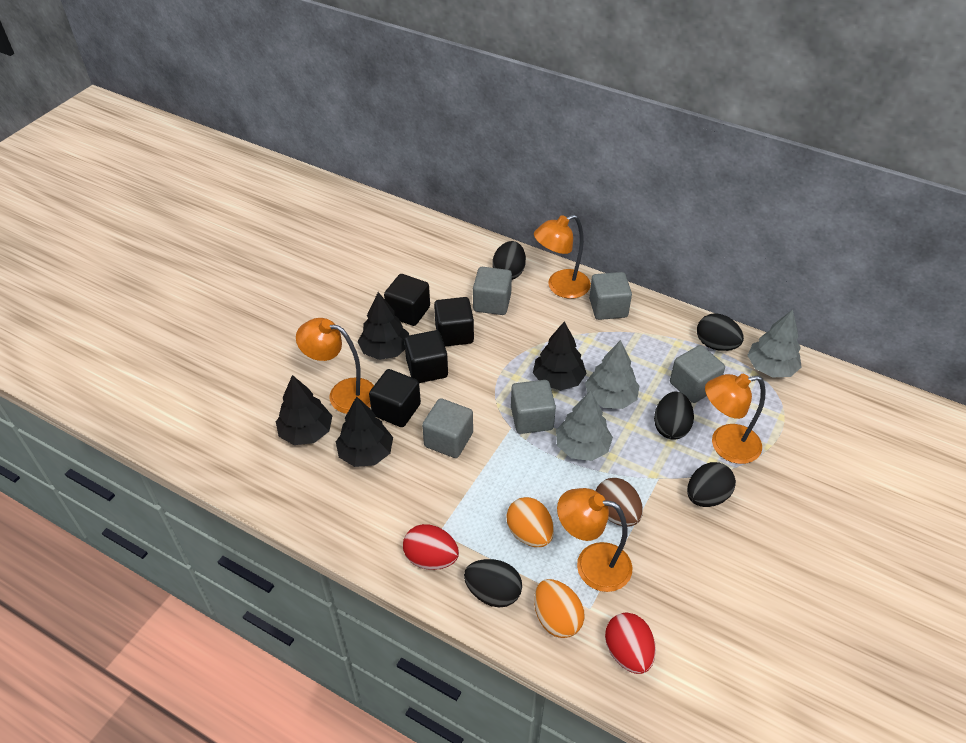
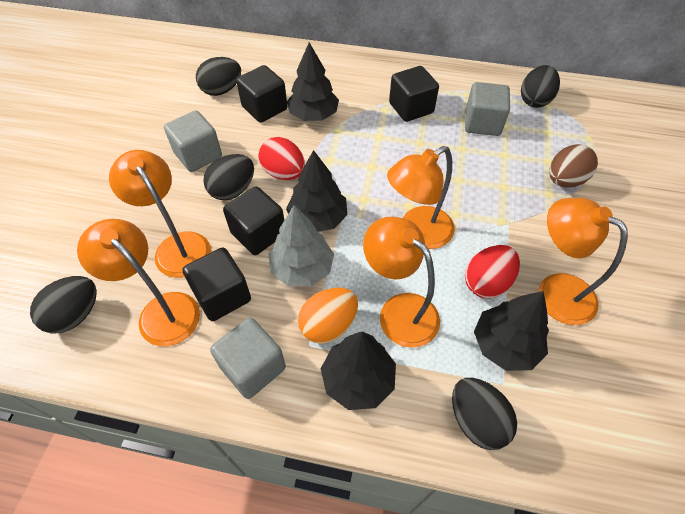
grey cube: [422,398,473,458] [473,267,512,315] [511,380,556,434] [589,272,632,320] [670,345,725,403] = 5 -> [164,111,222,172] [210,318,286,399] [465,82,510,136] = 3
grey tree: [556,390,613,461] [585,340,639,409] [747,310,802,378] = 3 -> [269,205,334,286] = 1
orange egg: [506,497,554,547] [534,579,585,638] = 2 -> [298,288,358,344] = 1
orange lamp: [296,318,374,414] [534,214,591,299] [557,488,632,592] [705,374,765,464] = 4 -> [77,219,200,346] [109,150,211,278] [363,217,440,348] [387,146,455,249] [538,198,628,325] = 5

